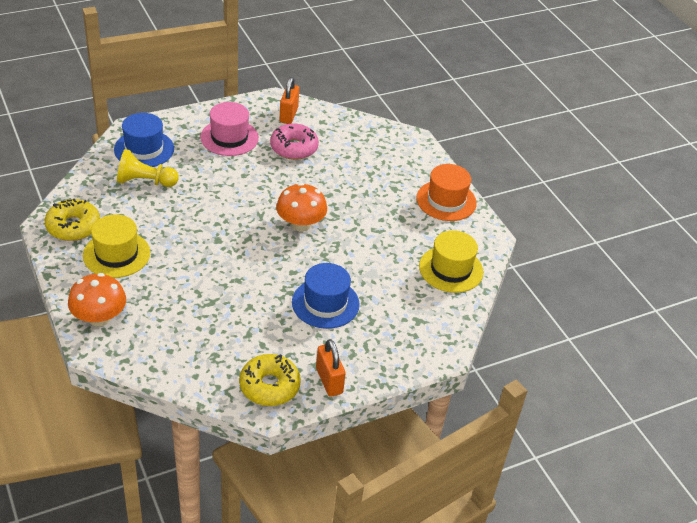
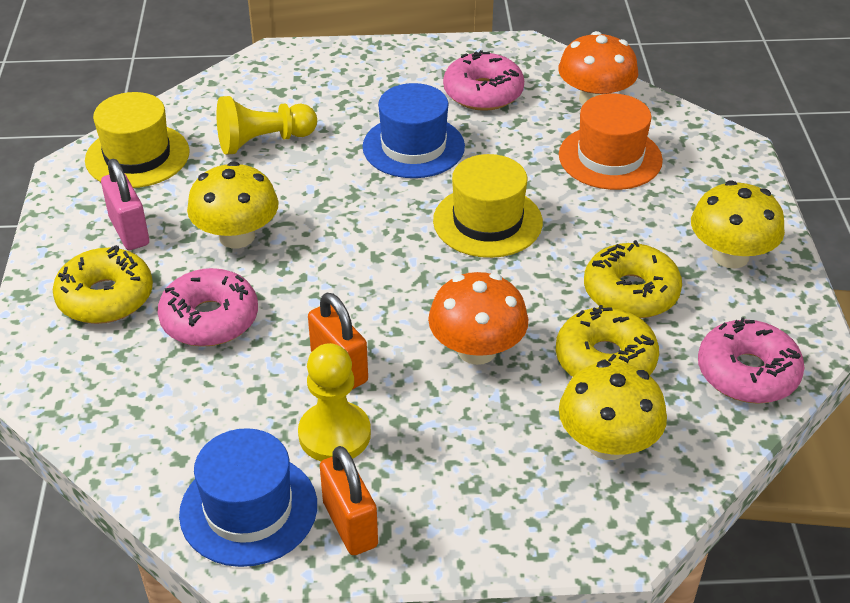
pink donut: [270,123,319,160] = 1 -> [157,268,258,347] [443,50,524,111] [698,317,804,404] = 3
pink hat: [200,102,259,156] = 1 -> none = 0
pink padlock: none = 0 -> [101,159,149,250] = 1
yellow donut: [45,199,100,241] [239,354,301,406] = 2 -> [53,245,153,324] [556,305,659,377] [584,240,682,318] = 3
yellow mushroom: none = 0 -> [187,161,279,248] [559,360,667,460] [691,180,785,269] = 3
yellow pawn: [117,149,179,187] = 1 -> [216,96,317,155] [298,343,371,461] = 2

